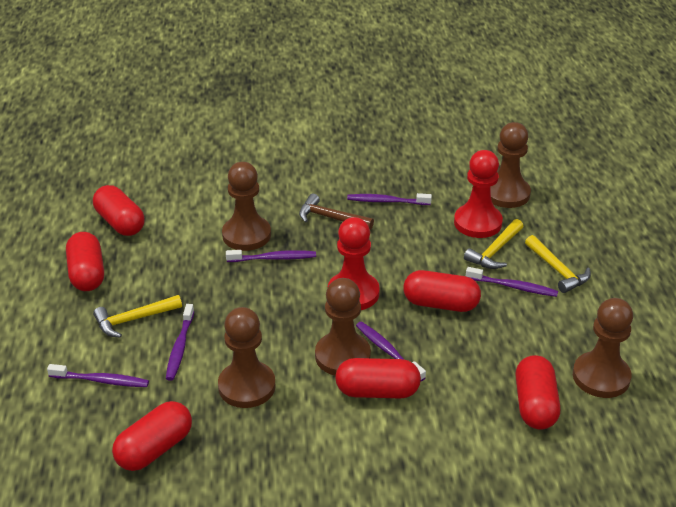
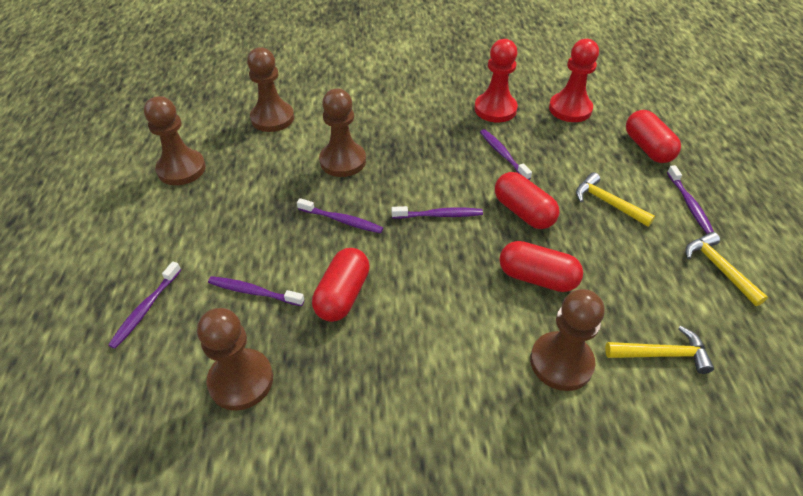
brown hammer: [299,194,374,230] = 1 -> none = 0
red capsule: [66,232,104,291] [93,185,145,236] [112,401,192,471] [335,358,421,399] [403,270,481,312] [515,355,560,430] = 6 -> [312,248,370,322] [495,172,559,229] [500,241,583,292] [626,110,681,163] = 4

